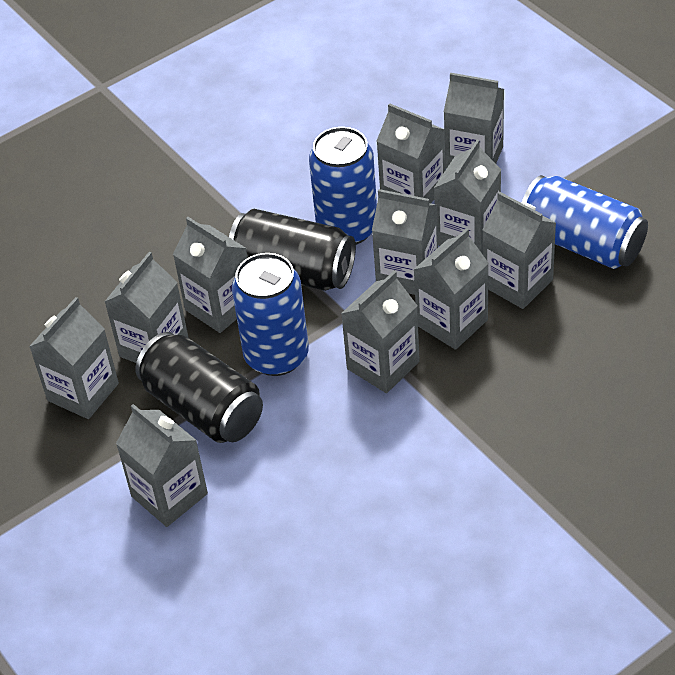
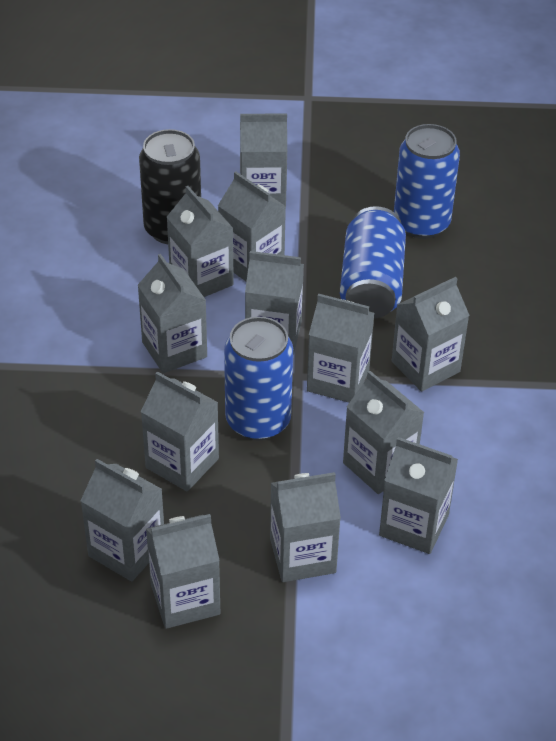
black can: [136,332,263,443] [229,209,356,291] = 2 -> [139,129,201,244] = 1
grey carton: [29,297,119,419] [105,252,188,363] [116,404,208,527] [173,217,247,333] [341,271,420,393] [372,189,438,295] [377,103,446,203] [413,228,489,350] [434,140,501,254] [444,73,504,169] [482,192,556,309] = 11 -> [80,459,164,581] [138,254,207,373] [141,371,219,491] [146,514,220,629] [167,186,234,297] [218,172,286,281] [240,113,287,206] [245,251,304,355] [270,472,341,582] [307,294,374,402] [343,371,424,494] [379,437,458,554] [392,277,470,392] = 13

